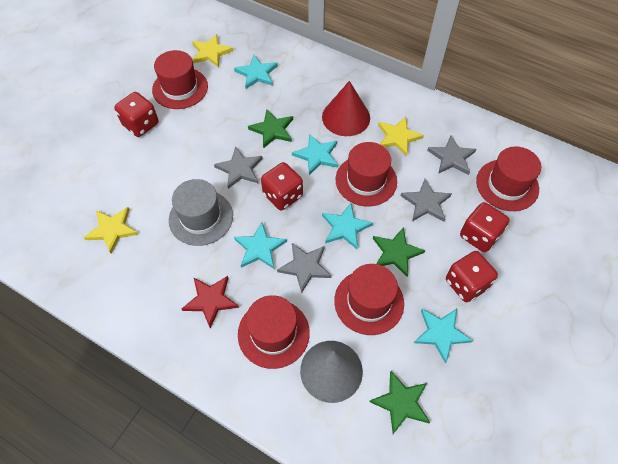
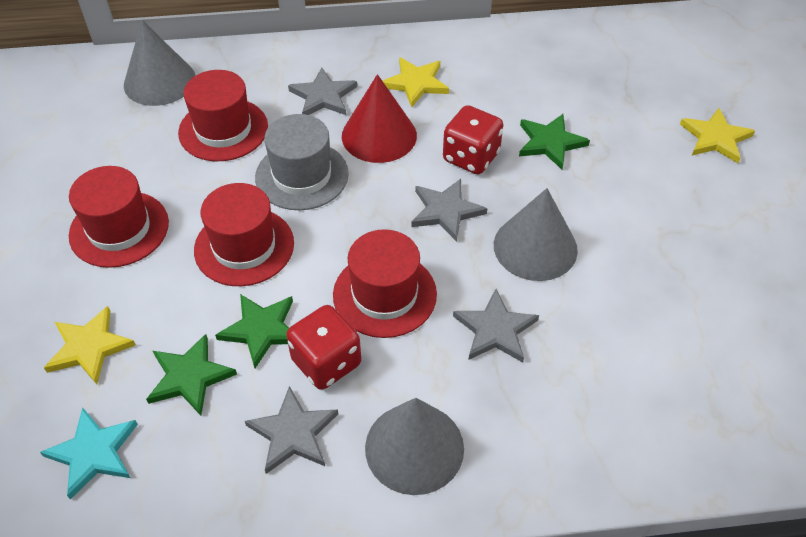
grey cone: [300,341,363,403] = 1 -> [124,20,196,106] [365,398,464,495] [494,188,578,281] = 3
red dice: [114,92,158,137] [261,162,303,211] [446,251,498,302] [460,202,509,252] = 4 -> [286,305,361,390] [443,105,503,174] = 2
red hat: [152,50,208,109] [238,295,310,369] [334,264,404,335] [336,142,397,206] [476,146,541,211] = 5 -> [69,166,169,268] [178,70,268,161] [194,183,294,286] [333,229,437,338] = 4
red star: [182,276,239,328] = 1 -> none = 0
turquoise star: [234,55,278,89] [234,222,287,269] [292,134,338,175] [322,203,373,249] [414,309,473,364] = 5 -> [40,407,138,500] = 1

